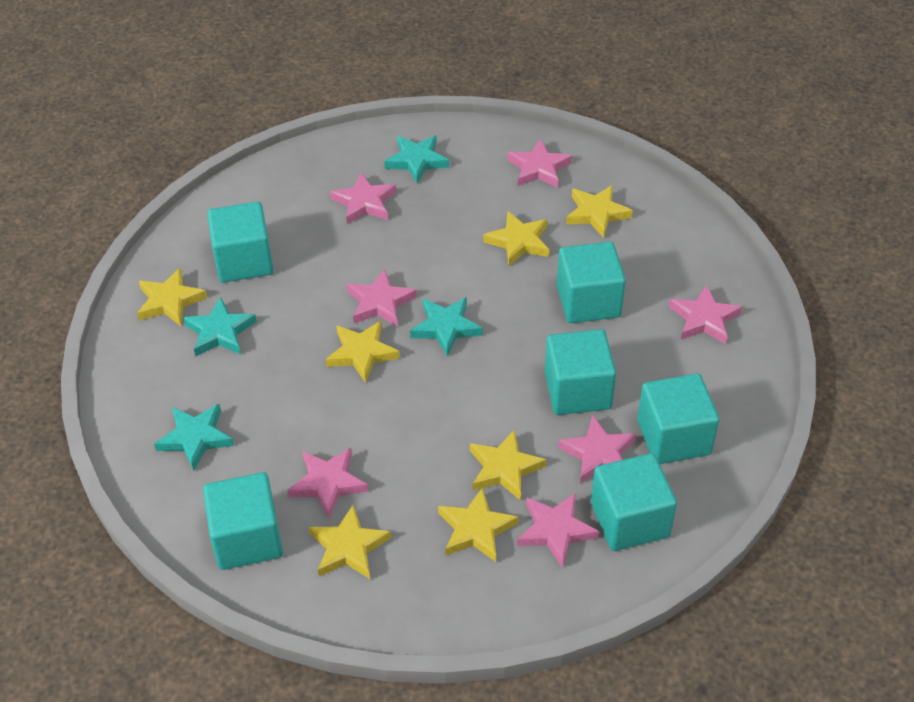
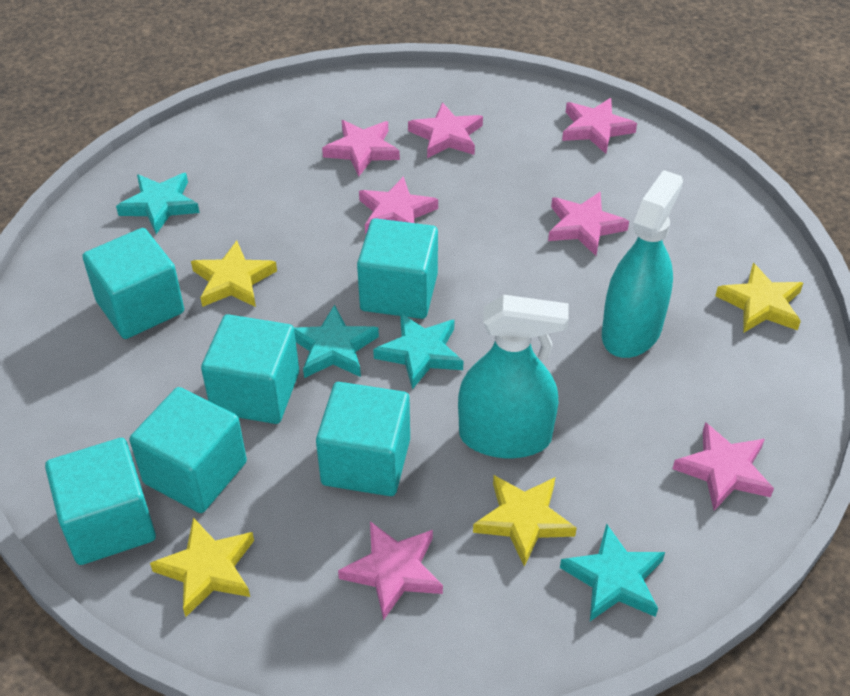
turquoise spray bottle: none = 0 -> [458,295,569,458] [602,170,683,358] = 2
yellow star: [137,268,207,326] [309,505,391,579] [326,321,400,383] [438,487,519,562] [470,430,546,501] [483,211,549,266] [566,185,633,238] = 7 -> [150,517,254,617] [191,241,277,307] [473,475,577,567] [715,263,803,333] = 4

